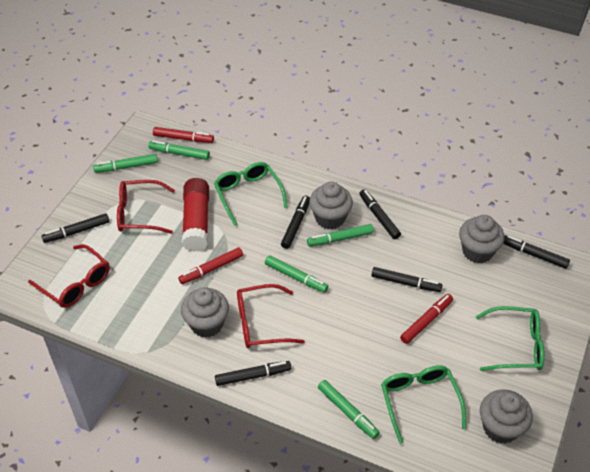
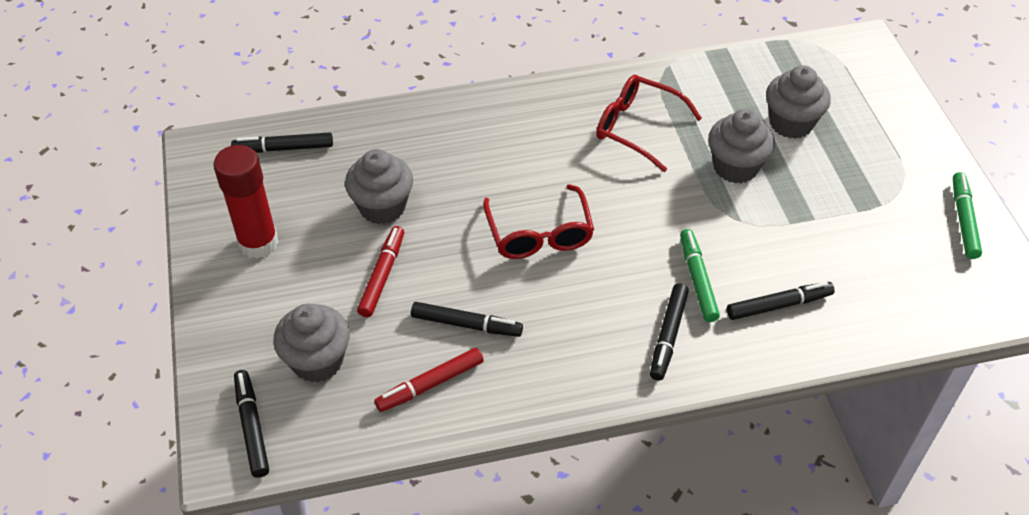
black marker: [42,213,110,243] [215,361,292,386] [281,195,310,249] [359,189,401,239] [372,267,443,292] [503,235,570,269] = 6 -> [231,132,333,153] [234,370,269,478] [411,302,523,337] [650,283,689,381] [727,282,835,320] = 5
green glasses: [214,162,288,226] [381,365,466,444] [476,306,544,371] = 3 -> none = 0
green marker: [93,154,158,173] [148,140,210,160] [265,255,328,293] [307,224,374,246] [318,380,380,439] = 5 -> [680,229,720,322] [953,172,982,259] = 2
red glasses: [28,244,110,308] [117,180,175,234] [237,284,305,348] = 3 -> [483,184,594,259] [597,75,702,172] = 2
red marker: [153,127,214,143] [178,247,243,284] [400,294,453,344] = 3 -> [357,226,404,317] [374,348,484,412] = 2

